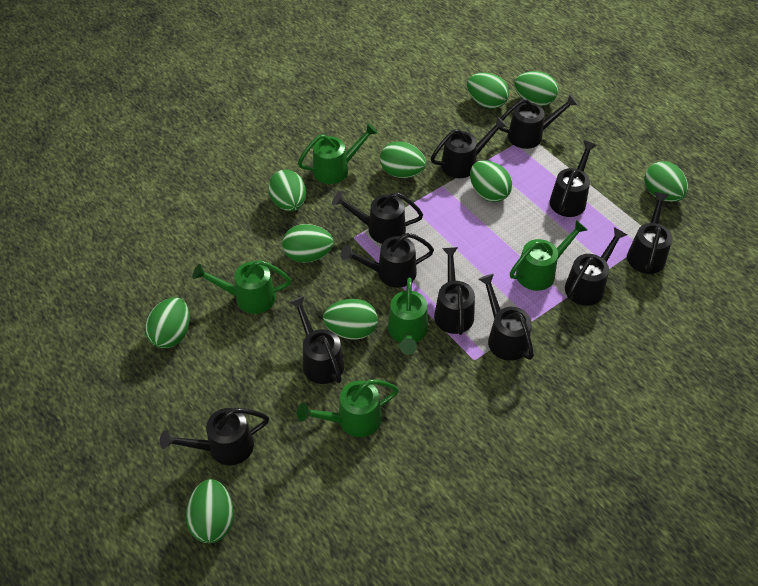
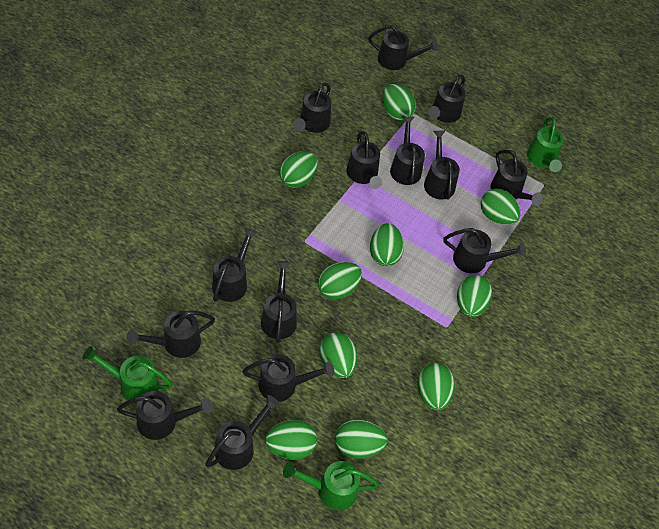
black watering can: [160,408,269,465] [289,296,344,384] [332,192,423,244] [341,233,434,288] [431,116,507,178] [434,247,475,335] [479,274,534,361] [499,94,578,149] [550,141,597,217] [565,227,627,306] [627,192,672,274] = 11 -> [117,391,212,440] [127,311,215,358] [205,395,280,470] [212,227,257,302] [242,354,335,402] [261,261,297,343] [293,82,331,133] [346,131,382,189] [368,25,439,70] [390,116,425,185] [424,130,460,200] [428,74,466,123] [443,228,526,273] [491,150,543,205] = 14
green watering can: [193,260,291,314] [297,379,399,437] [298,123,378,184] [388,278,428,355] [510,220,587,291] = 5 -> [82,346,173,404] [283,461,379,510] [527,117,564,172] = 3

